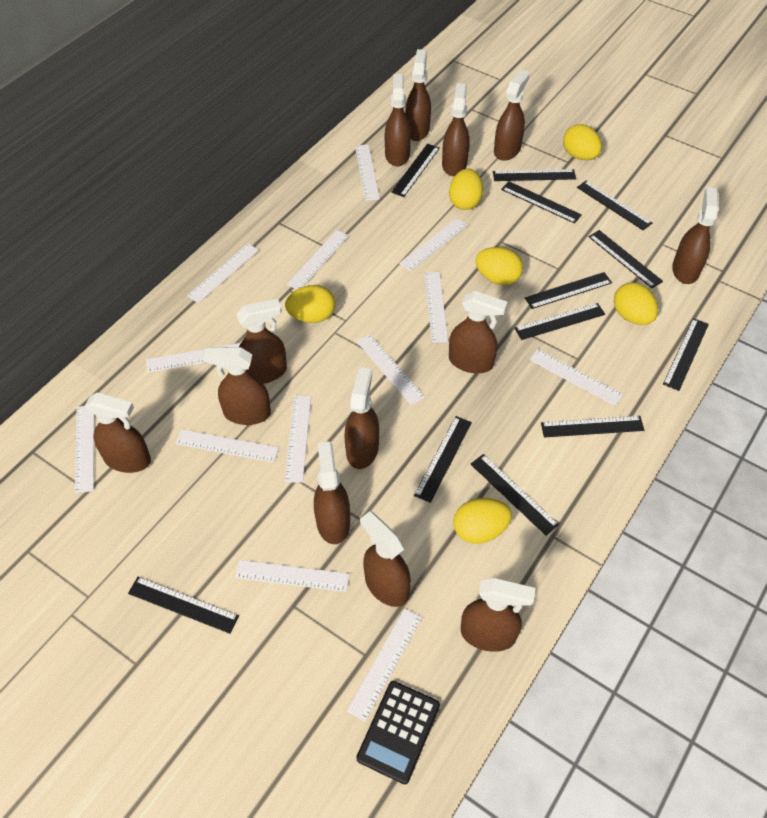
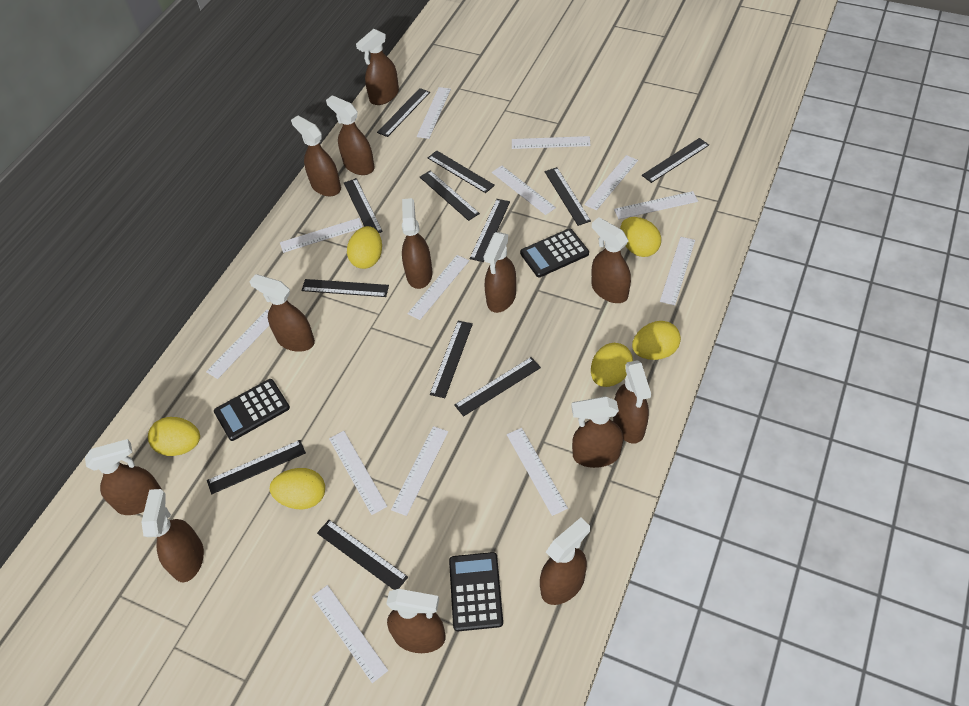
black calculator: [356,681,440,784] = 1 -> [214,379,290,441] [449,552,503,631] [520,229,589,277] = 3

